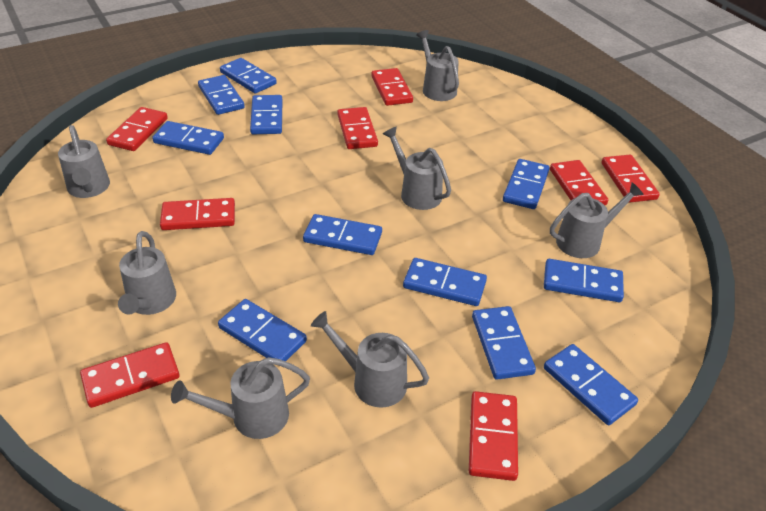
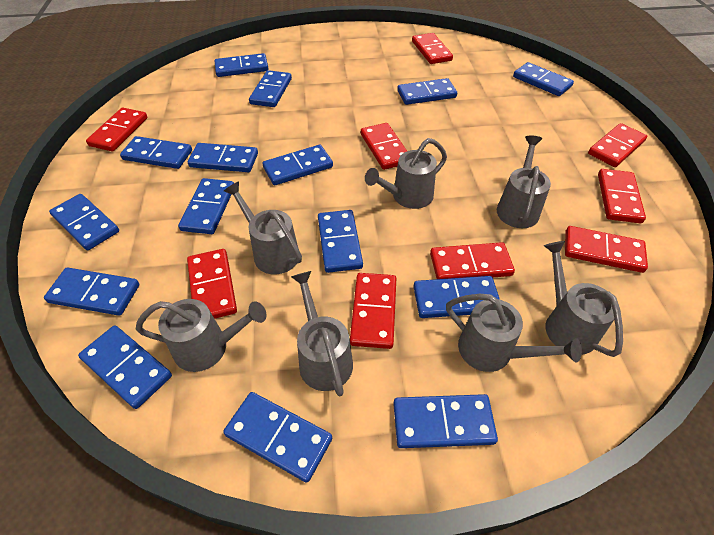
blue domino: [152,121,224,155] [198,75,245,115] [218,299,307,366] [220,58,277,94] [250,95,282,134] [303,214,382,255] [403,258,487,306] [472,306,536,380] [503,159,550,209] [544,259,624,302] [544,344,638,425] = 11 -> [44,268,139,316] [49,194,119,250] [78,326,172,409] [120,136,192,169] [178,178,234,234] [188,143,258,172] [215,53,269,77] [223,392,332,483] [249,70,292,107] [262,145,333,185] [318,210,363,273] [393,394,498,448] [397,78,457,105] [413,276,500,318] [513,62,574,96] = 15
red domino: [80,342,179,408] [106,107,168,151] [160,198,235,230] [337,107,378,149] [371,68,413,106] [469,391,518,481] [550,160,608,205] [602,155,660,203] = 8 -> [86,108,147,151] [187,249,237,319] [350,273,396,349] [361,123,407,170] [412,33,453,64] [430,242,515,279] [565,226,648,273] [588,123,647,167] [598,169,646,223] = 9

